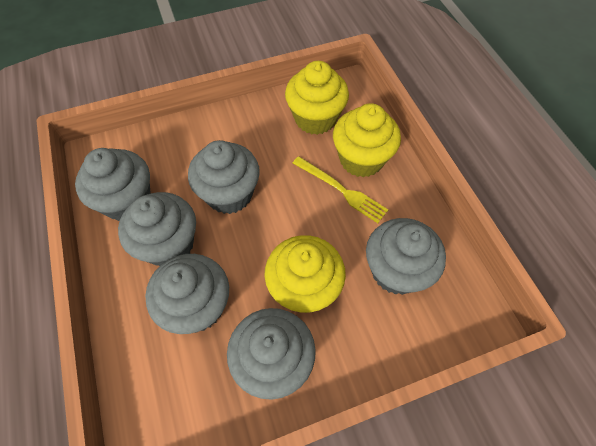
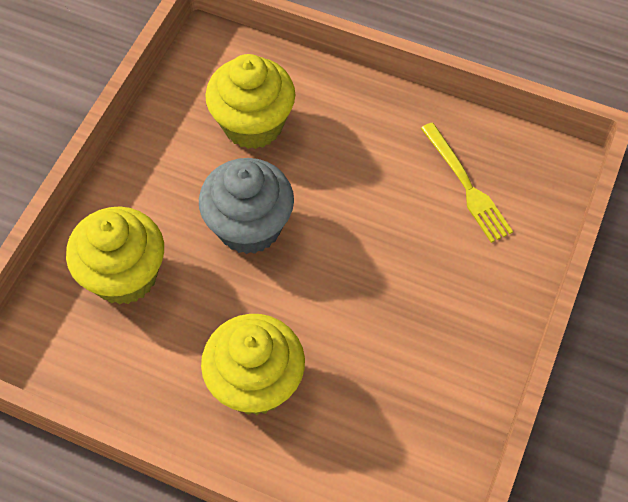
grey cupcake: [75,148,151,221] [118,192,196,266] [145,254,229,334] [188,140,260,214] [227,308,316,400] [366,218,446,295] = 6 -> [199,158,294,254] = 1

